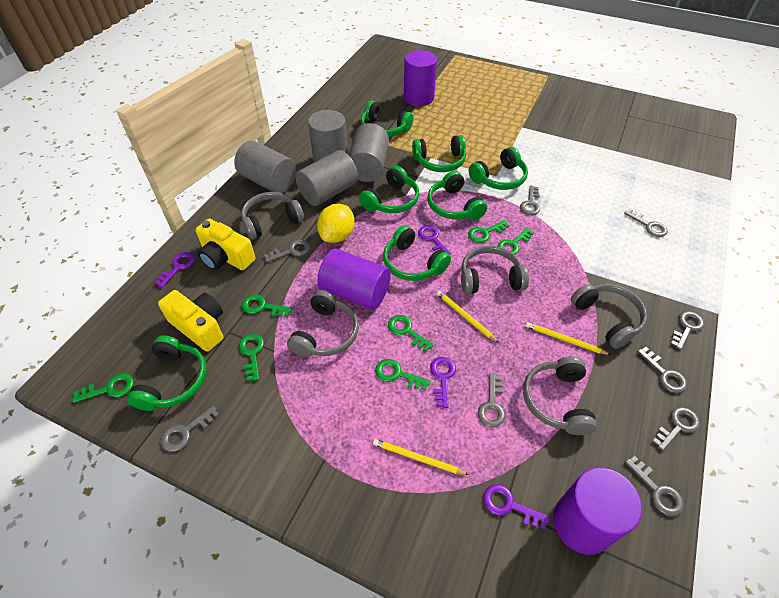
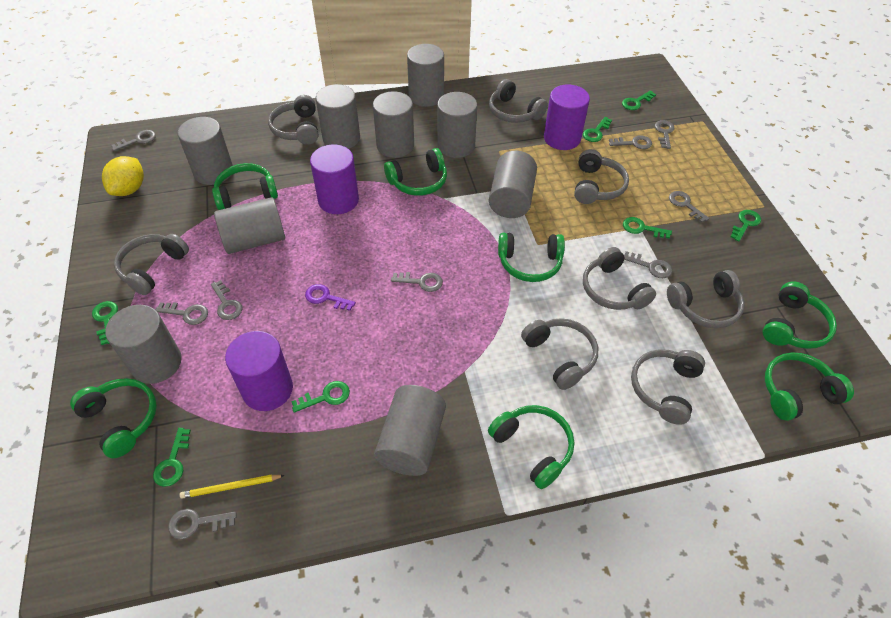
grey cylinder: [234,141,296,193] [296,150,358,206] [308,110,348,162] [349,123,389,182] = 4 -> [105,305,182,384] [178,117,233,185] [214,197,285,254] [316,84,360,149] [373,91,414,158] [374,385,446,476] [407,44,444,107] [437,92,477,158] [489,151,537,218] = 9
grey headphones: [241,192,304,240] [287,290,359,357] [461,246,529,294] [523,356,597,435] [571,284,647,349] = 5 -> [114,234,189,295] [268,95,318,145] [489,79,548,123] [521,318,598,390] [574,149,629,204] [583,247,656,310] [631,349,705,425] [667,270,744,328] = 8
purple key: [154,252,195,288] [418,225,451,255] [430,357,456,408] [483,484,550,530] = 4 -> [305,284,356,311] = 1
yellow camera: [158,290,223,352] [195,219,255,270] = 2 -> none = 0
yellow pencil: [373,439,469,475] [437,291,499,343] [525,322,611,355] = 3 -> [180,474,285,499] = 1

